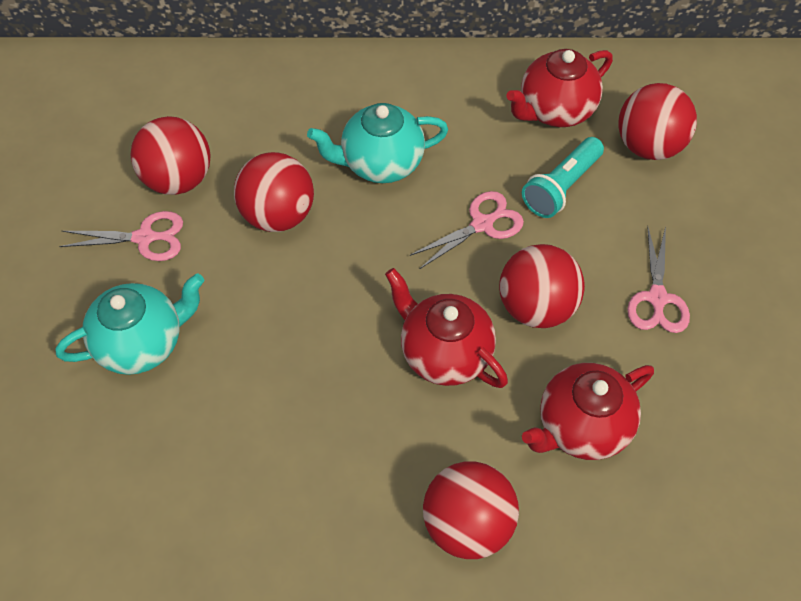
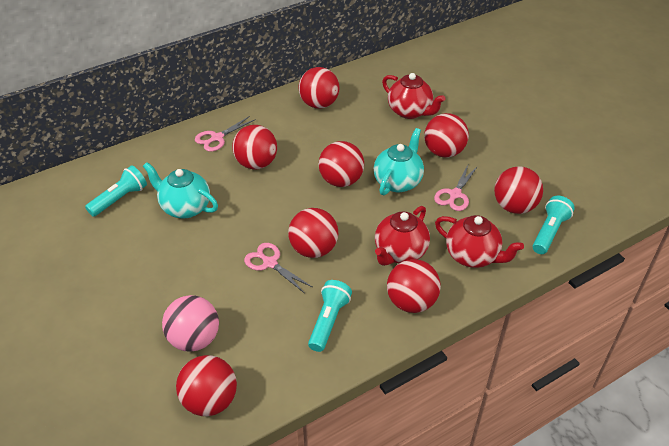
pink ball: none = 0 -> [162,295,219,352] = 1
red ball: [131,116,210,195] [234,152,314,232] [423,461,519,559] [499,244,585,328] [618,83,697,160] = 5 -> [176,355,237,416] [232,125,277,169] [288,208,338,258] [299,67,339,108] [318,141,364,187] [387,259,441,313] [424,113,469,157] [494,166,543,214] = 8
turquoise flashlight: [522,137,604,218] = 1 -> [85,165,147,217] [308,280,352,352] [532,196,575,254] = 3

